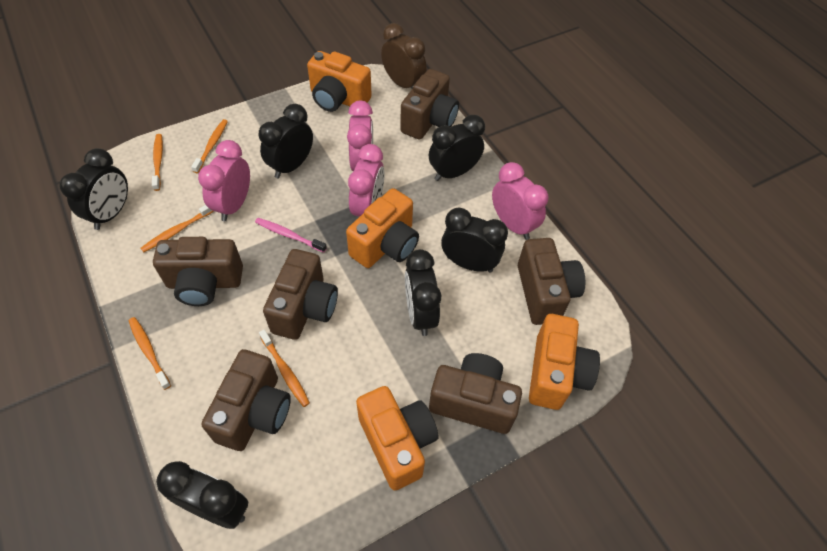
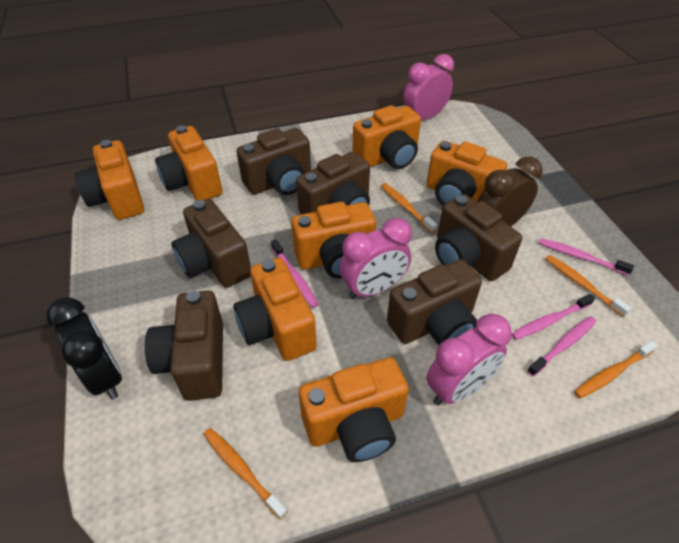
black clock: [59,148,128,230] [156,461,248,529] [259,104,313,179] [405,249,441,336] [429,115,485,181] [441,208,508,273] = 6 -> [46,298,122,400] = 1
orange camera: [307,51,372,112] [346,188,419,268] [356,386,438,490] [529,314,600,410] = 4 -> [75,140,144,220] [155,125,222,201] [233,258,317,361] [291,202,376,278] [299,357,409,462] [352,105,421,169] [426,141,507,206] = 7
orange toothbrush: [128,317,171,390] [141,205,214,252] [152,134,163,191] [191,119,228,173] [259,330,310,407] = 5 -> [203,428,287,520] [381,183,437,233] [545,255,631,317] [574,341,657,398] = 4
pink clock: [198,140,250,221] [347,101,373,171] [348,144,385,217] [492,162,548,240] = 4 -> [340,218,412,299] [403,54,454,119] [426,314,511,405] = 3
pink toothbrush: [255,218,327,253] = 1 -> [271,239,319,308] [511,294,595,340] [527,316,596,376] [538,238,634,275] = 4

